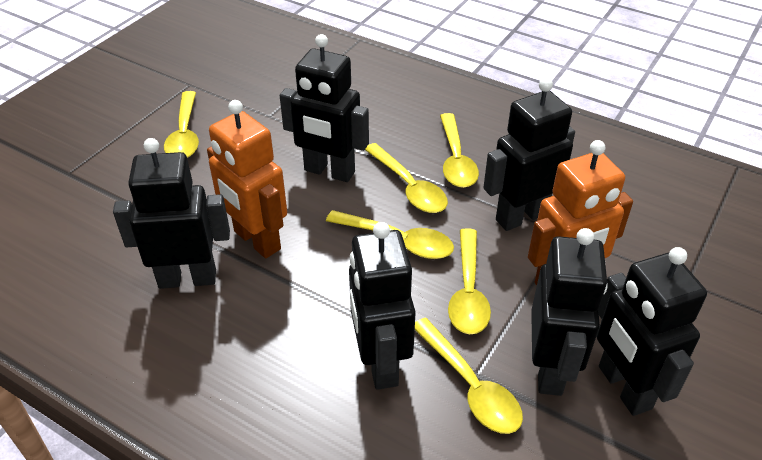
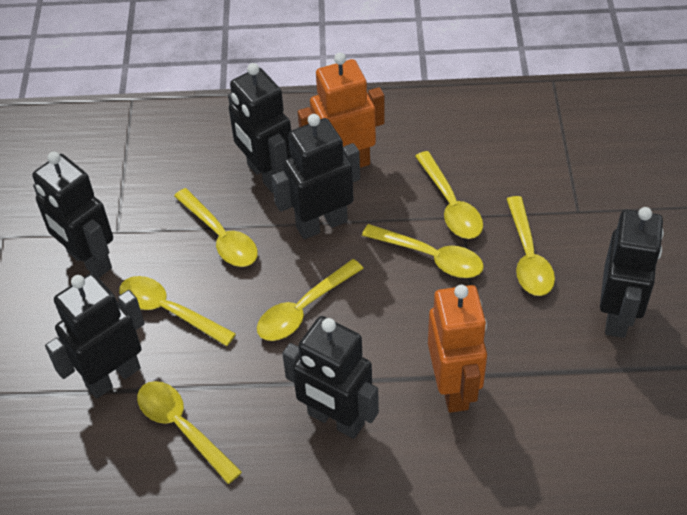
yellow spoon: [164,91,199,158] [326,210,454,259] [365,143,448,213] [415,317,523,434] [440,113,479,188] [448,228,491,334] = 6 -> [119,276,236,346] [137,381,242,484] [174,188,258,267] [257,259,364,341] [362,224,484,278] [415,151,483,239] [506,196,555,296] = 7

